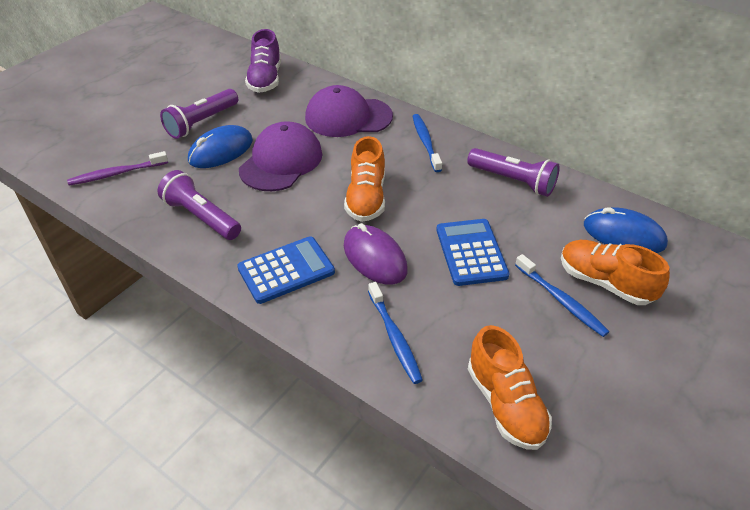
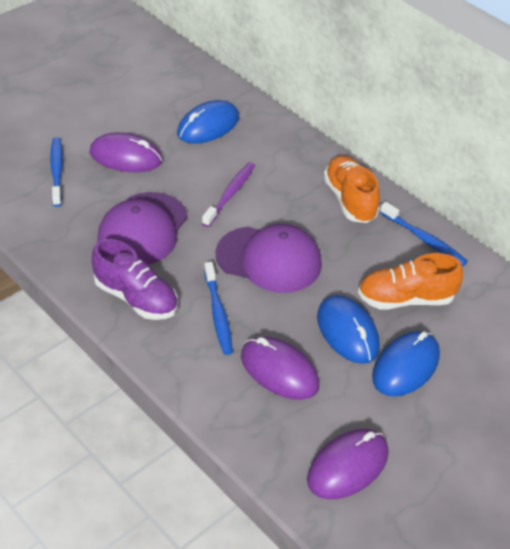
blue calculator: [237,236,335,304] [436,219,509,286] = 2 -> none = 0
blue mouse: [188,125,253,168] [584,207,668,253] = 2 -> [177,100,239,143] [317,295,380,364] [372,331,440,397] = 3
orange shoe: [344,136,385,222] [468,325,552,450] [561,240,670,305] = 3 -> [324,155,380,223] [358,253,463,309] = 2
purple flashlight: [157,170,241,240] [160,89,238,139] [467,148,560,197] = 3 -> none = 0
purple mouse: [344,223,408,285] = 1 -> [89,132,163,172] [241,336,319,400] [307,429,388,499] = 3

